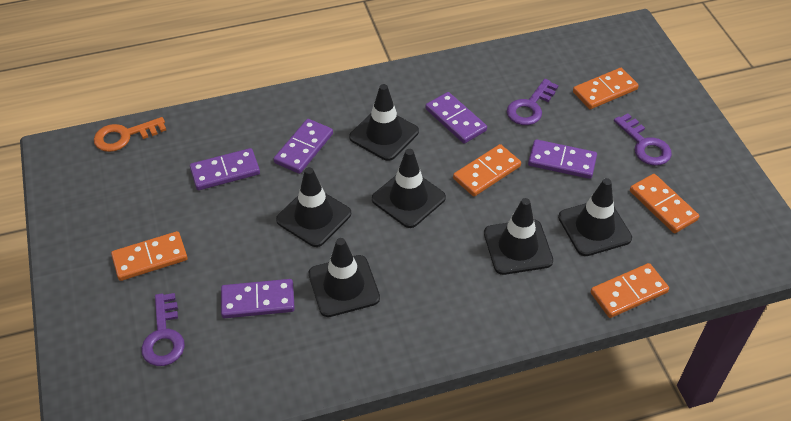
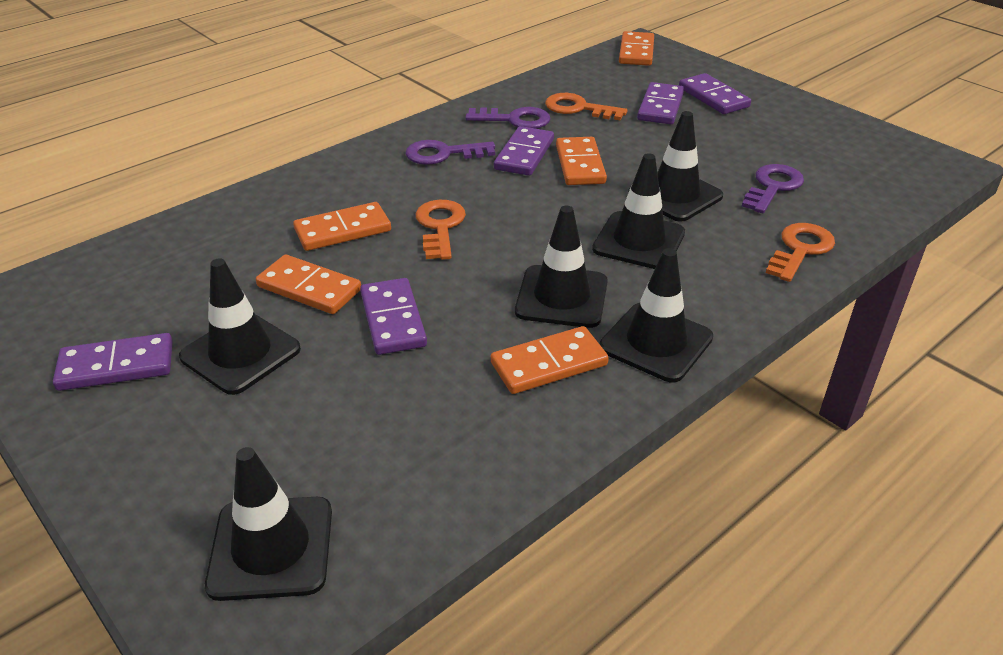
orange key: [94,117,166,152] = 1 -> [415,200,466,260] [545,93,627,121] [766,223,835,282] = 3

